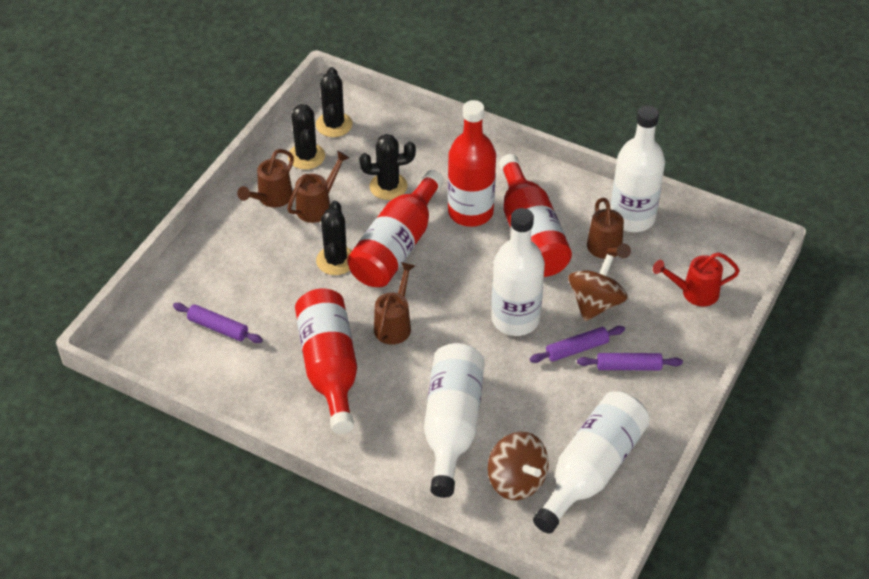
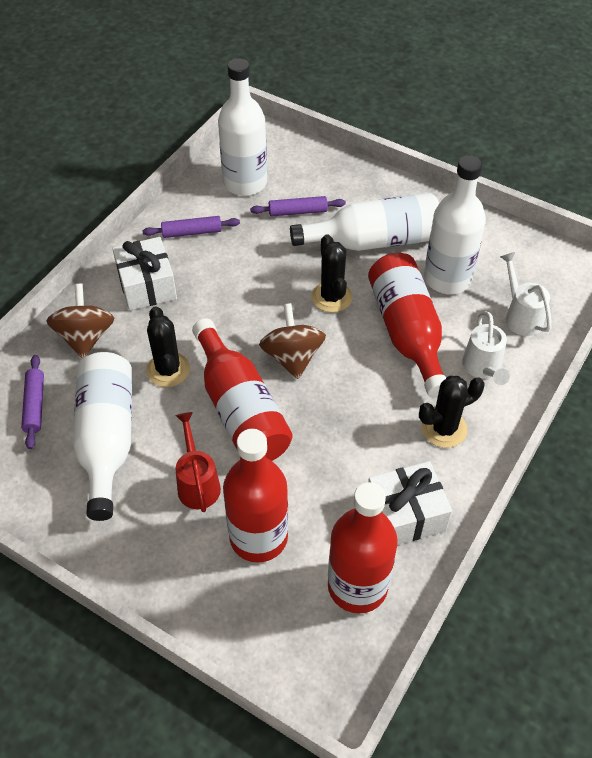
black cactus: [288,104,325,170] [316,67,352,137] [316,201,352,275] [359,134,416,200] = 4 -> [146,306,190,387] [311,234,353,313] [419,376,485,448] = 3
brown watering can: [237,149,294,207] [287,151,349,223] [374,262,415,345] [587,198,631,259] = 4 -> none = 0
white gift: none = 0 -> [112,237,177,311] [368,461,452,545] = 2
white watering can: none = 0 -> [462,311,510,385] [500,252,552,336] = 2

